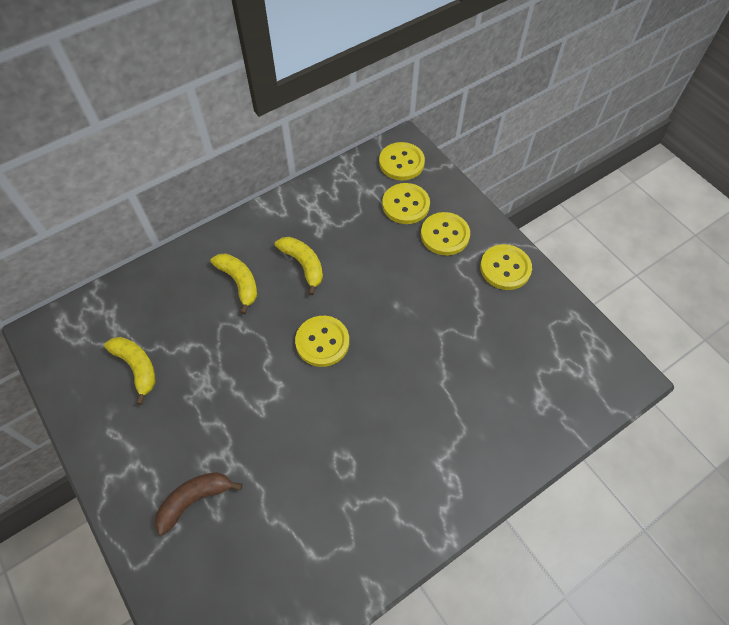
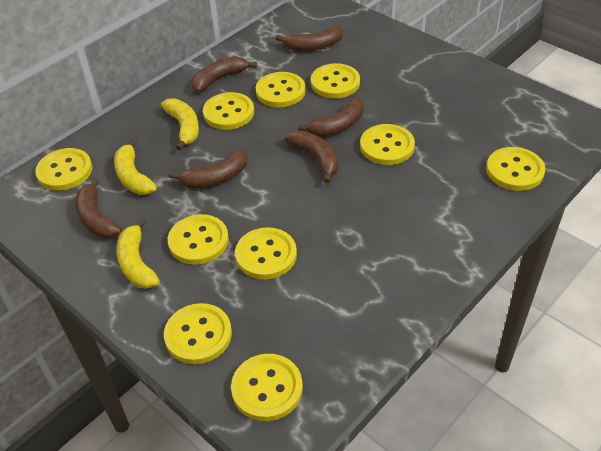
brown banana: [155,472,242,535] = 1 -> [75,178,122,238] [169,150,248,188] [192,56,257,92] [276,26,343,51] [284,130,338,183] [298,97,364,137] = 6
yellow button: [295,316,349,367] [379,142,425,181] [382,183,430,224] [421,212,470,255] [480,244,532,290] = 5 -> [35,148,92,190] [164,303,232,364] [168,214,229,265] [203,92,254,130] [231,354,303,421] [235,227,297,279] [256,72,305,107] [311,63,360,98] [360,124,415,165] [486,147,545,191] = 10

